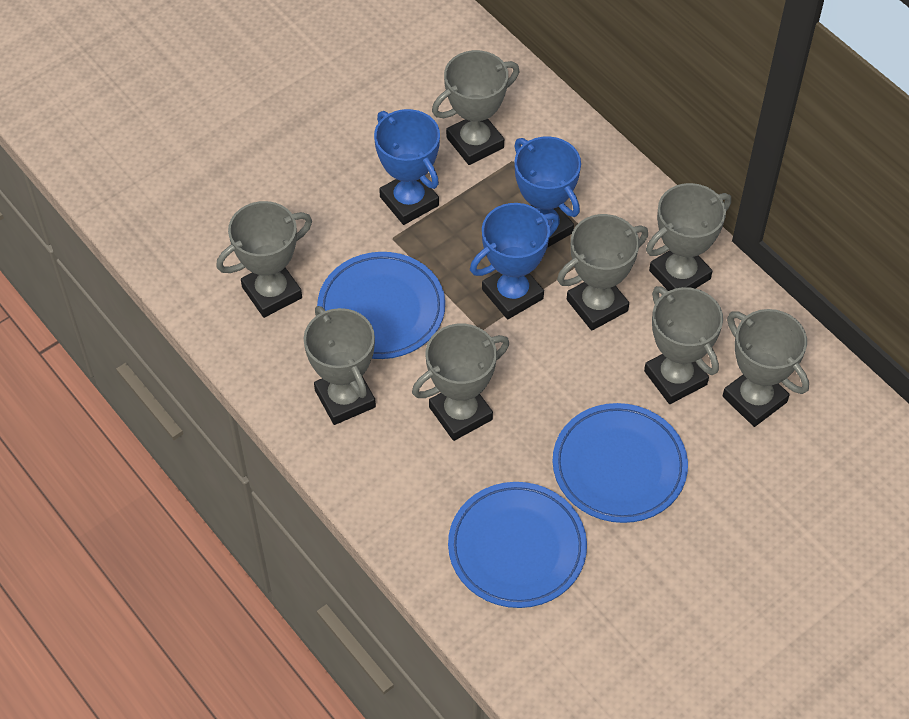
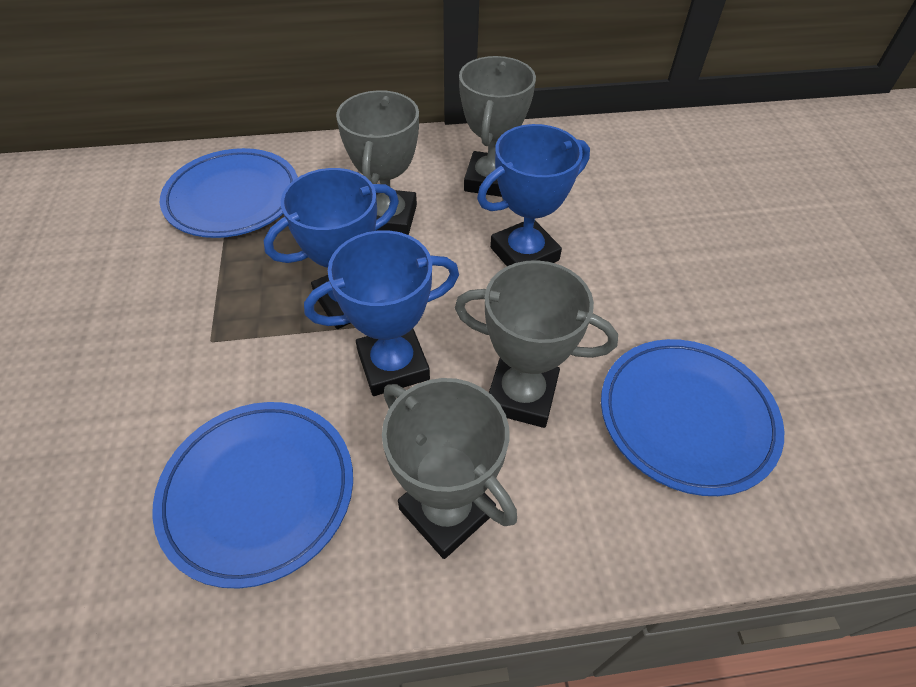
grey trophy: [216,201,312,318] [304,306,376,425] [412,324,509,441] [432,50,519,165] [557,214,648,331] [644,286,723,404] [646,183,731,291] [723,309,809,427] = 8 -> [336,90,419,235] [382,378,517,559] [455,260,618,428] [459,56,536,197] = 4

